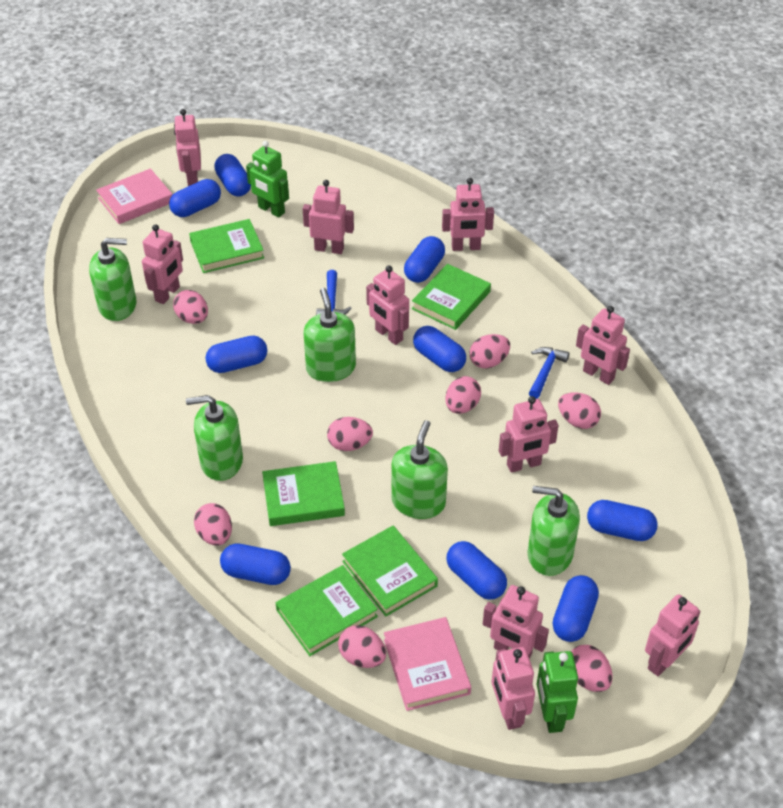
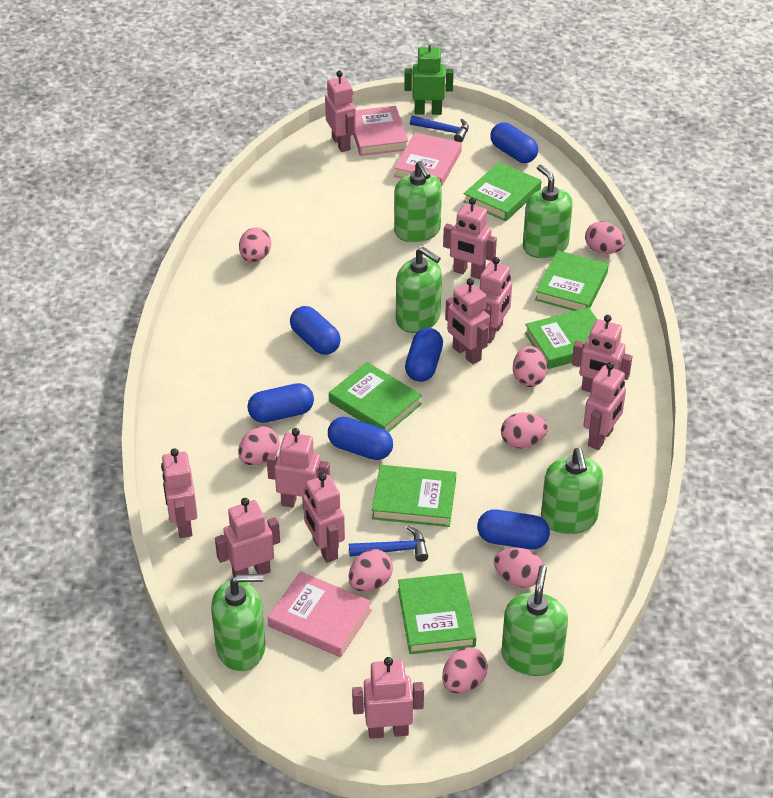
blue capsule: [169,179,221,217] [205,336,267,373] [214,154,251,197] [220,543,291,585] [404,236,445,283] [413,326,466,372] [446,541,507,600] [553,575,599,642] [587,500,658,541] = 9 -> [247,383,314,423] [290,306,341,355] [328,417,393,460] [405,328,443,382] [477,509,550,549] [490,123,538,163] = 6
green book: [189,219,264,273] [262,461,345,526] [276,565,378,656] [342,526,438,617] [412,264,491,330] = 5 -> [329,362,422,432] [372,465,456,527] [398,573,476,654] [463,162,541,221] [525,307,597,369] [535,250,609,311] = 6
green robot: [246,141,289,218] [537,651,578,733] = 2 -> [404,39,453,115] = 1
green soap dispenser: [89,238,137,321] [186,395,243,481] [303,288,356,382] [391,420,448,519] [528,486,580,576] = 5 -> [211,574,265,671] [394,161,442,242] [396,247,442,333] [502,565,568,676] [523,165,573,258] [541,448,603,534] = 6
pink book: [96,169,172,224] [384,617,471,711] = 2 -> [268,571,372,657] [353,106,408,156] [394,133,462,186] = 3
pink robot: [142,224,183,304] [174,109,201,186] [303,180,354,254] [366,265,409,345] [442,178,494,251] [483,585,549,659] [492,647,535,730] [499,396,559,473] [576,306,630,385] [645,594,700,676] = 10 -> [161,448,198,538] [215,498,280,577] [267,428,330,509] [303,473,345,563] [325,71,356,152] [352,657,424,739] [443,198,497,279] [445,278,490,364] [480,257,512,343] [572,315,632,392] [583,362,626,450] = 11

